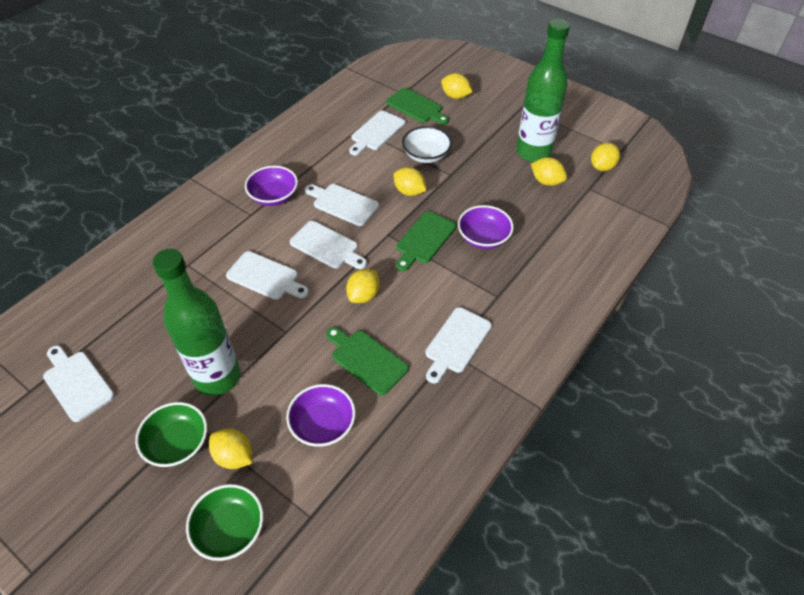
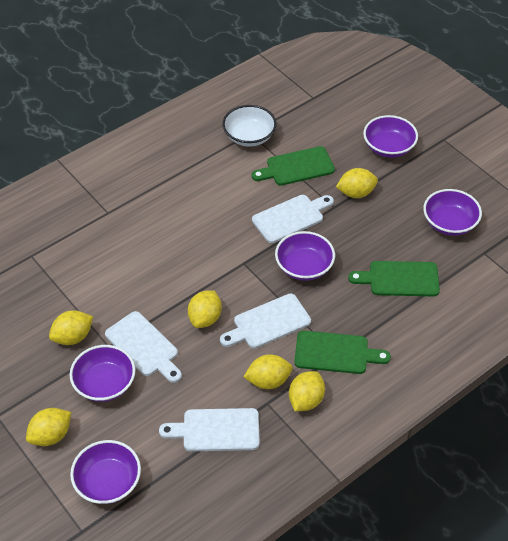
green bottle: [153,249,241,396] [516,19,570,162] = 2 -> none = 0
green bowl: [135,402,207,467] [186,484,264,561] = 2 -> none = 0
purple bowl: [245,166,298,206] [286,384,356,447] [458,205,514,249] = 3 -> [70,345,135,402] [70,440,141,504] [275,231,335,281] [363,115,418,158] [423,189,482,236] = 5
white cutting board: [43,346,114,422] [226,251,309,300] [290,221,367,269] [305,184,379,226] [349,111,405,156] [426,307,492,383] = 6 -> [105,311,182,383] [159,408,260,452] [220,294,311,349] [252,195,334,243] = 4

